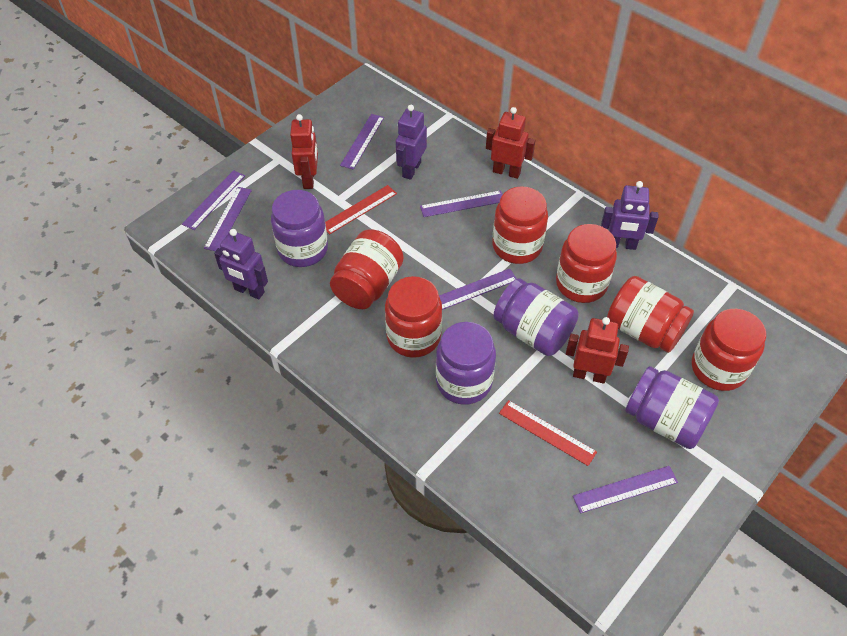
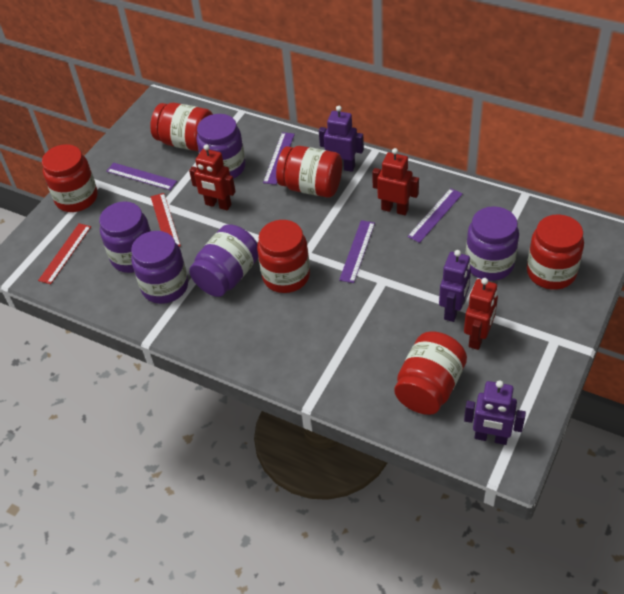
purple jar: [271,190,328,267] [436,322,496,405] [494,278,579,356] [625,366,719,449] = 4 -> [99,201,151,273] [131,231,188,304] [189,224,258,297] [196,114,246,179] [466,206,519,281] = 5
purple ruler: [182,170,245,230] [204,187,252,251] [340,114,384,170] [420,190,503,217] [439,269,517,310] [573,466,678,513] = 6 -> [106,163,177,190] [263,132,295,185] [339,220,375,283] [407,188,463,243] = 4

